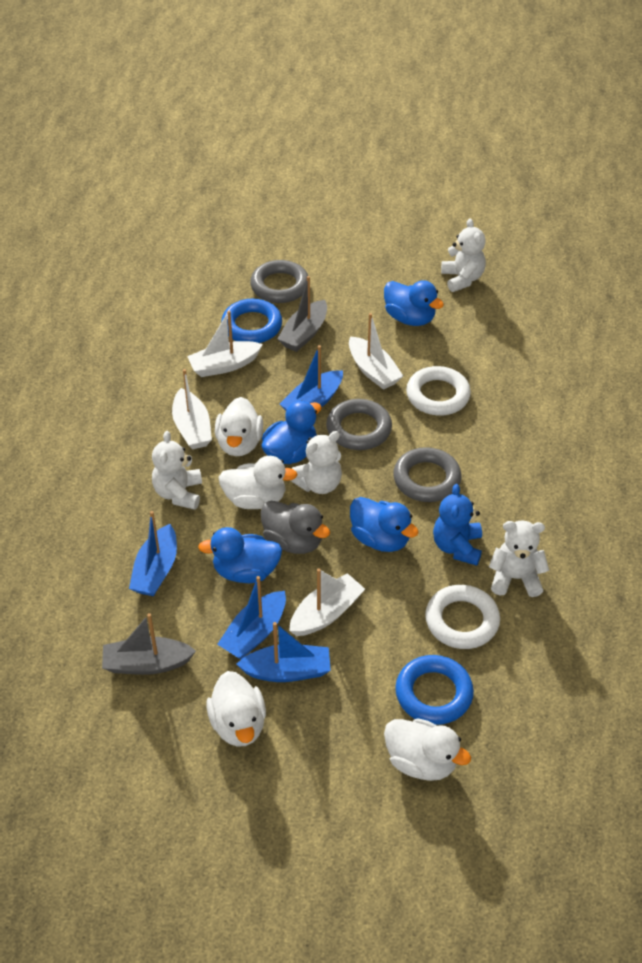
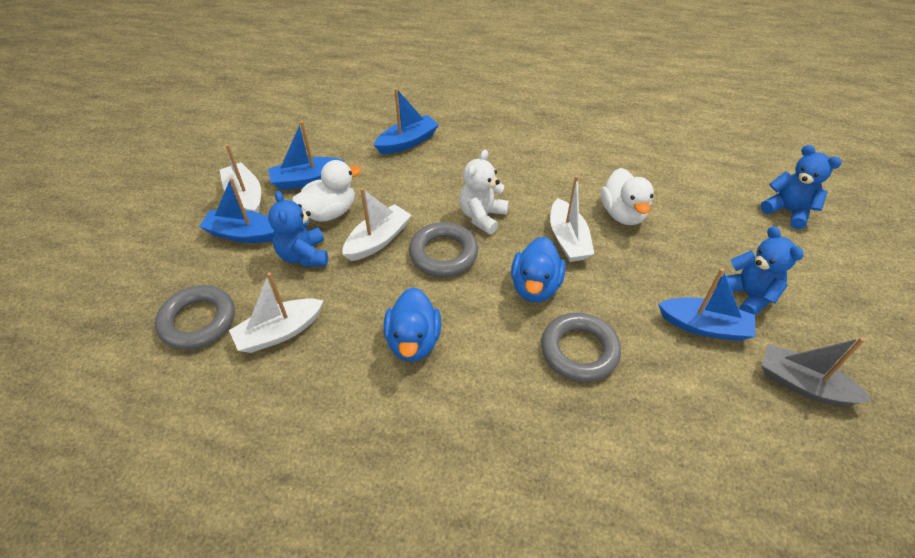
blue duck: [198,527,282,583] [261,400,321,464] [350,497,419,552] [384,280,444,326] = 4 -> [384,287,441,362] [511,236,565,302] = 2
blue ring: [221,299,282,343] [395,655,474,725] = 2 -> none = 0
blue teddy bear: [433,484,482,566] = 1 -> [268,191,328,267] [717,226,804,316] [760,145,842,229] = 3
grey boat: [102,613,196,675] [277,276,327,352] = 2 -> [761,337,872,406] = 1
grey duck: [261,501,330,554] = 1 -> none = 0
white duck: [206,671,266,747] [215,397,263,456] [218,456,298,509] [384,718,471,781] = 4 -> [292,160,361,222] [601,168,654,225] = 2
white ring: [406,366,471,416] [425,585,500,649] = 2 -> none = 0
white teddy bear: [152,431,202,510] [290,431,342,494] [441,218,486,292] [489,520,549,597] = 4 -> [460,150,509,235] = 1

